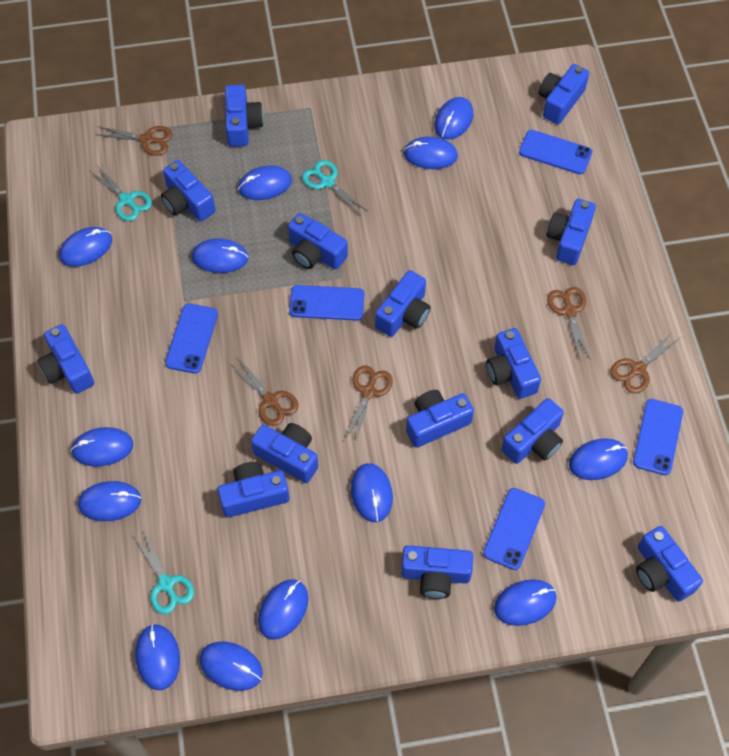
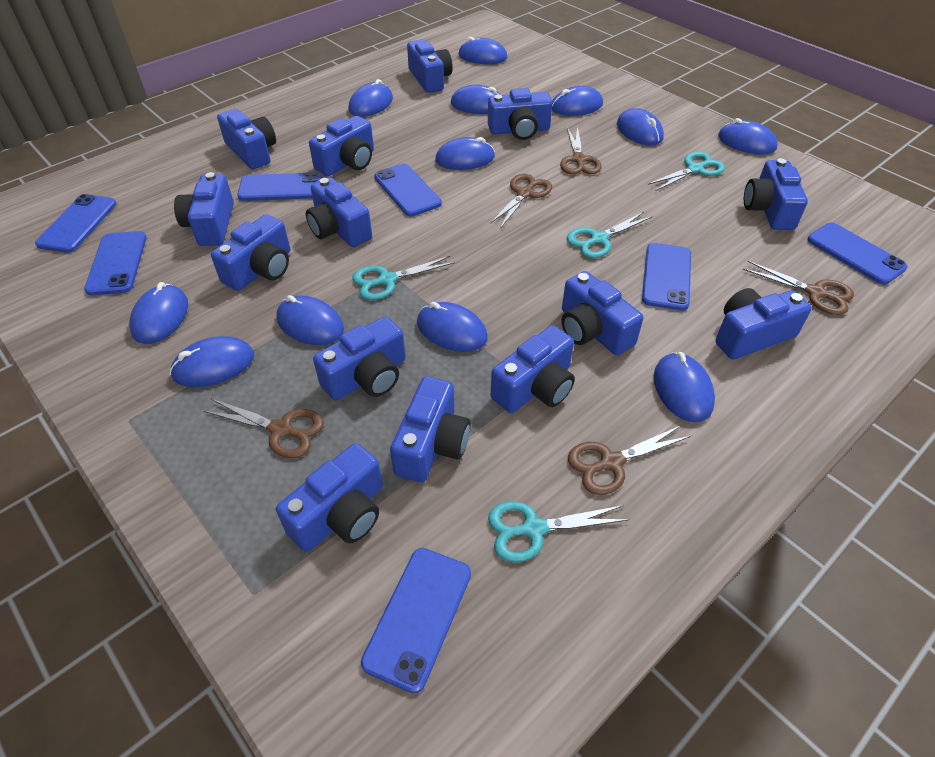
blue mouse: [59,227,112,267] [71,427,133,467] [78,481,141,521] [135,624,180,690] [192,238,248,273] [199,641,263,691] [238,166,292,200] [258,579,309,640] [351,463,393,522] [404,137,458,169] [434,97,473,139] [494,579,556,626] [569,438,628,480] = 13 -> [129,282,188,344] [170,336,254,387] [276,295,344,345] [349,79,393,117] [417,302,488,352] [435,137,495,170] [451,85,501,114] [458,37,507,64] [552,86,603,116] [617,108,664,145] [654,352,715,422] [718,118,778,155] = 12
blue phone: [165,303,218,373] [289,285,364,321] [483,488,545,570] [519,130,592,174] [633,399,683,475] = 5 -> [35,194,117,253] [84,231,147,295] [237,172,322,201] [361,548,471,693] [374,164,442,216] [642,243,691,311] [807,223,908,285] = 7
turquoise scissors: [90,165,152,221] [133,531,194,614] [302,160,367,215] = 3 -> [352,256,455,300] [488,501,630,562] [567,212,653,258] [648,151,725,191] = 4

